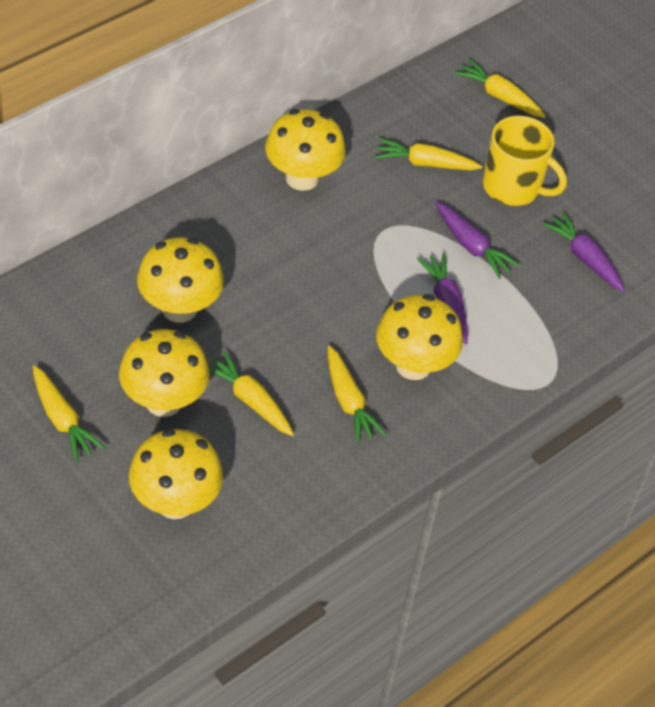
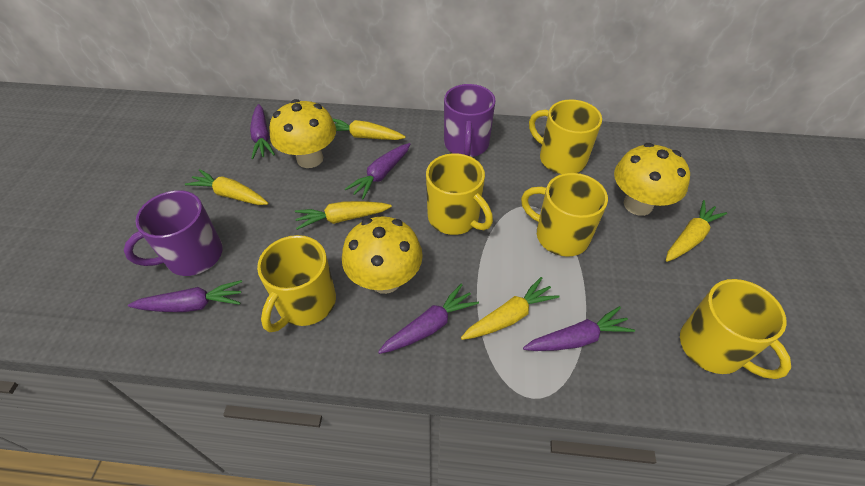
purple carrot: [417,253,468,345] [435,202,520,279] [542,212,625,292] = 3 -> [128,280,242,312] [250,104,275,159] [345,143,410,199] [378,284,479,354] [523,306,635,351] = 5
purple mug: none = 0 -> [124,190,223,276] [444,84,496,157] = 2
yellow mug: [483,116,567,206] = 1 -> [257,235,336,332] [426,153,493,235] [521,173,608,257] [529,99,602,174] [680,279,791,379] = 5
yellow mushroom: [119,329,210,417] [129,429,223,519] [137,237,224,323] [265,109,346,191] [376,294,463,380] = 5 -> [269,99,336,168] [342,216,423,294] [614,143,690,216] = 3

